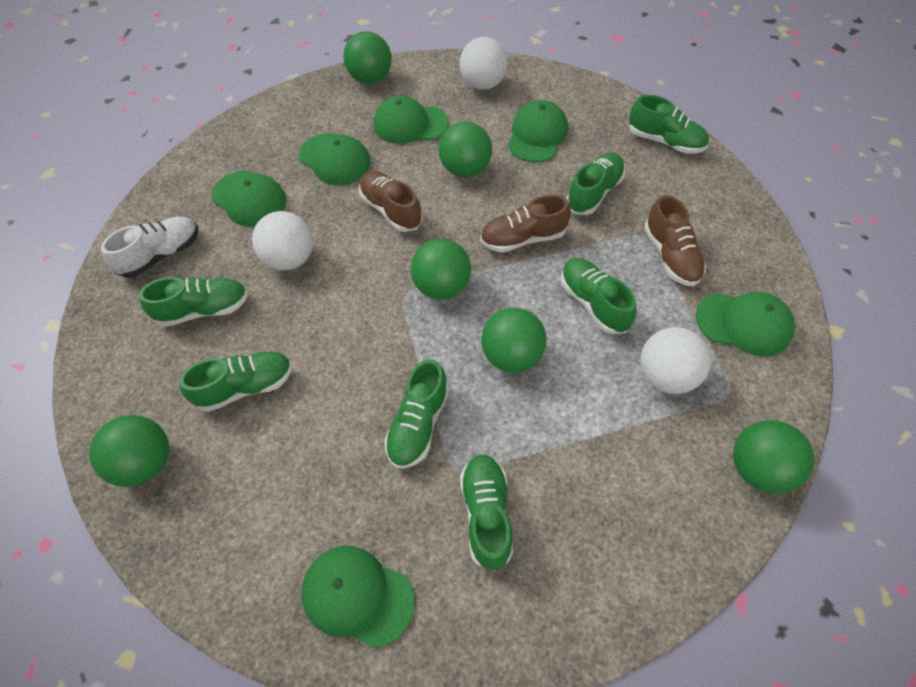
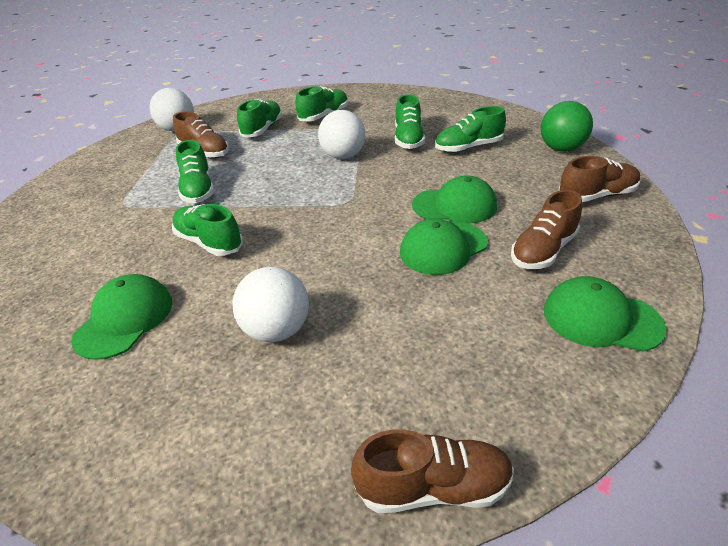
brown shoe: [359,171,423,232] [480,195,571,253] [644,195,706,286] = 3 -> [173,112,229,158] [351,429,514,513] [511,190,582,269] [558,156,641,202] = 4
green ball: [89,415,169,487] [343,31,392,84] [411,239,471,300] [439,121,492,178] [481,308,547,373] [733,420,814,494] = 6 -> [541,101,593,152] = 1
green cap: [211,171,286,227] [299,133,371,185] [301,546,415,649] [374,96,448,144] [508,100,568,162] [696,292,795,356] = 6 -> [71,274,172,360] [400,219,488,275] [412,175,497,224] [544,276,666,352] = 4
green shoe: [139,277,248,327] [179,351,293,412] [384,359,449,468] [460,454,513,572] [561,258,637,334] [566,153,625,215] [629,95,709,154] = 7 -> [172,204,243,256] [176,140,214,203] [237,99,282,138] [295,86,348,121] [395,94,425,149] [435,106,506,153] = 6
white shoe: [101,216,199,278] = 1 -> none = 0

